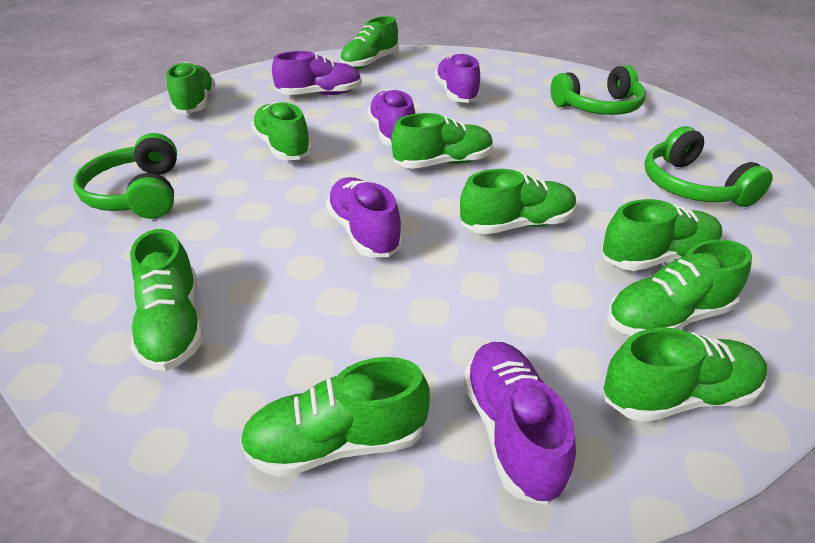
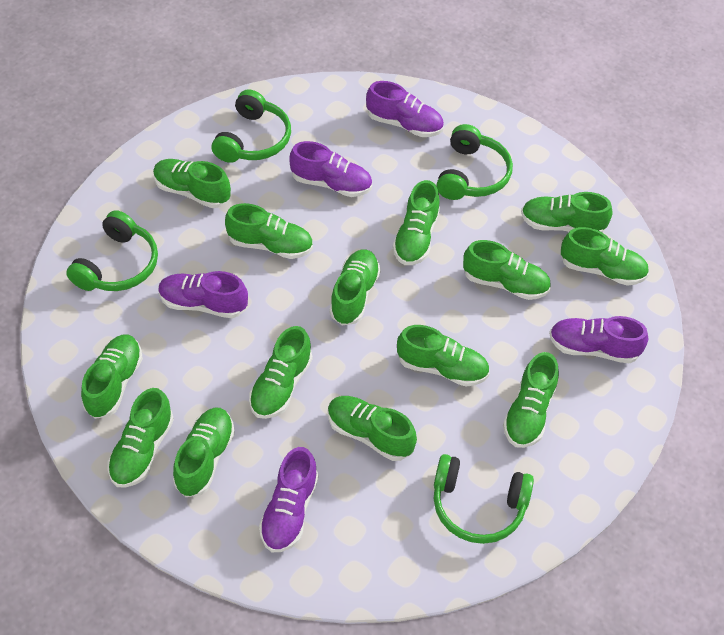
green headphones: [73,133,177,219] [551,65,646,115] [645,126,773,207] = 3 -> [66,210,158,291] [211,89,291,163] [434,454,534,544] [436,124,513,200] = 4
green shoe: [130,229,203,371] [166,62,215,114] [240,357,430,477] [251,102,312,160] [340,16,399,69] [391,113,493,169] [460,169,577,234] [602,199,722,271] [604,327,767,422] [607,239,752,336] = 10 -> [81,334,143,419] [107,388,174,488] [153,159,231,208] [173,408,235,497] [225,203,313,259] [249,326,312,419] [328,396,417,461] [329,249,381,326] [393,180,440,265] [397,325,489,387] [463,240,551,300] [503,352,559,448] [521,192,613,233] [560,227,649,286] = 14

